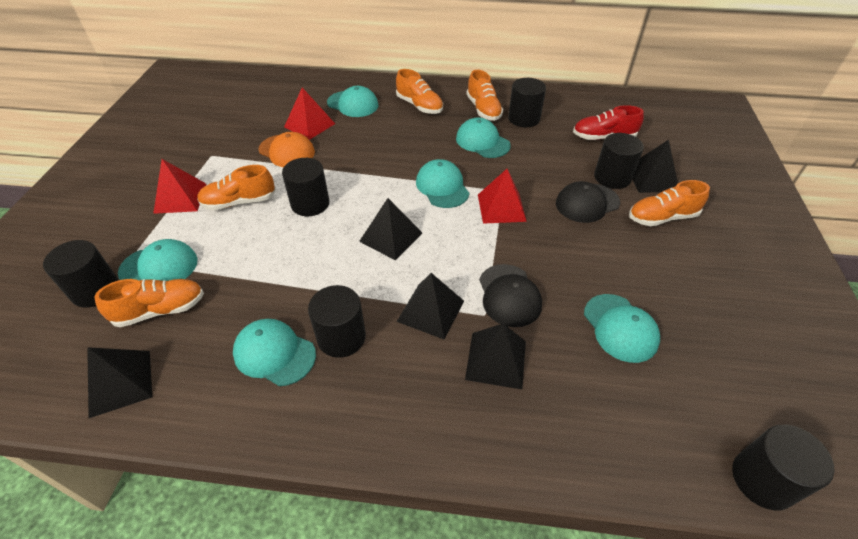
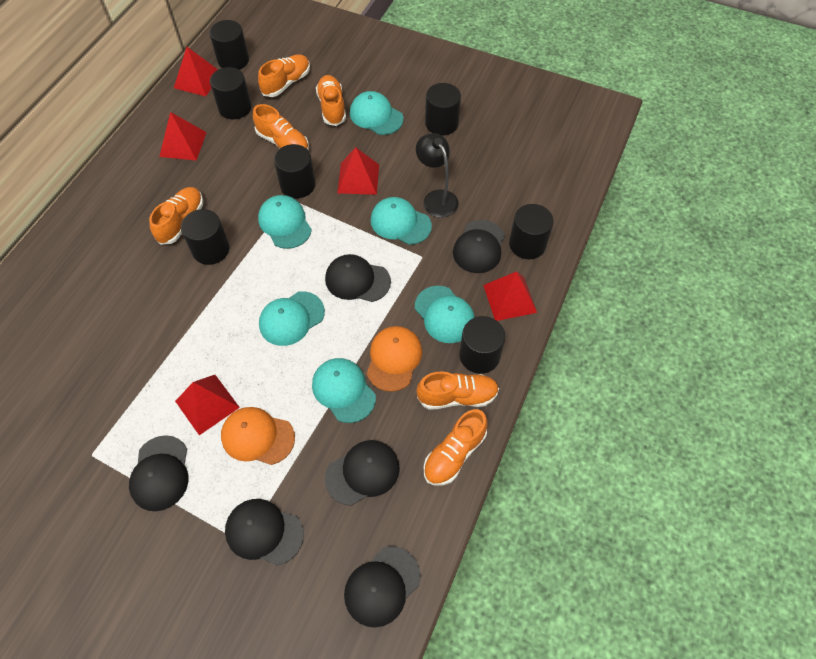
black cap: [479,264,542,327] [556,181,620,223] = 2 -> [129,435,189,511] [225,499,304,566] [325,254,391,302] [325,440,400,506] [344,546,421,628] [453,220,505,273] = 6
black cylinder: [43,240,118,308] [282,158,329,216] [308,285,366,358] [508,78,546,127] [594,133,644,189] [732,425,835,510] = 6 -> [181,209,230,265] [209,20,249,69] [210,67,251,119] [274,144,315,198] [425,83,461,136] [459,316,505,374] [509,204,553,259] = 7
black lamp: none = 0 -> [416,133,459,218] = 1
black pyramid: [87,347,152,418] [359,198,422,260] [397,273,464,340] [465,323,526,389] [632,140,678,193] = 5 -> none = 0
orange cap: [258,132,315,167] = 1 -> [221,407,295,465] [367,326,422,392] = 2
orange shoe: [94,279,204,327] [197,165,276,210] [396,69,443,114] [466,70,503,121] [629,180,710,226] = 5 -> [149,187,203,245] [253,104,309,150] [258,54,310,97] [316,75,346,126] [417,372,499,410] [424,409,488,485] = 6
red pyramid: [153,159,206,214] [284,88,335,140] [478,169,527,224] = 3 -> [159,112,207,161] [174,47,218,96] [175,375,240,435] [337,147,379,195] [483,271,537,321] = 5
red shoe: [573,105,644,140] = 1 -> none = 0

